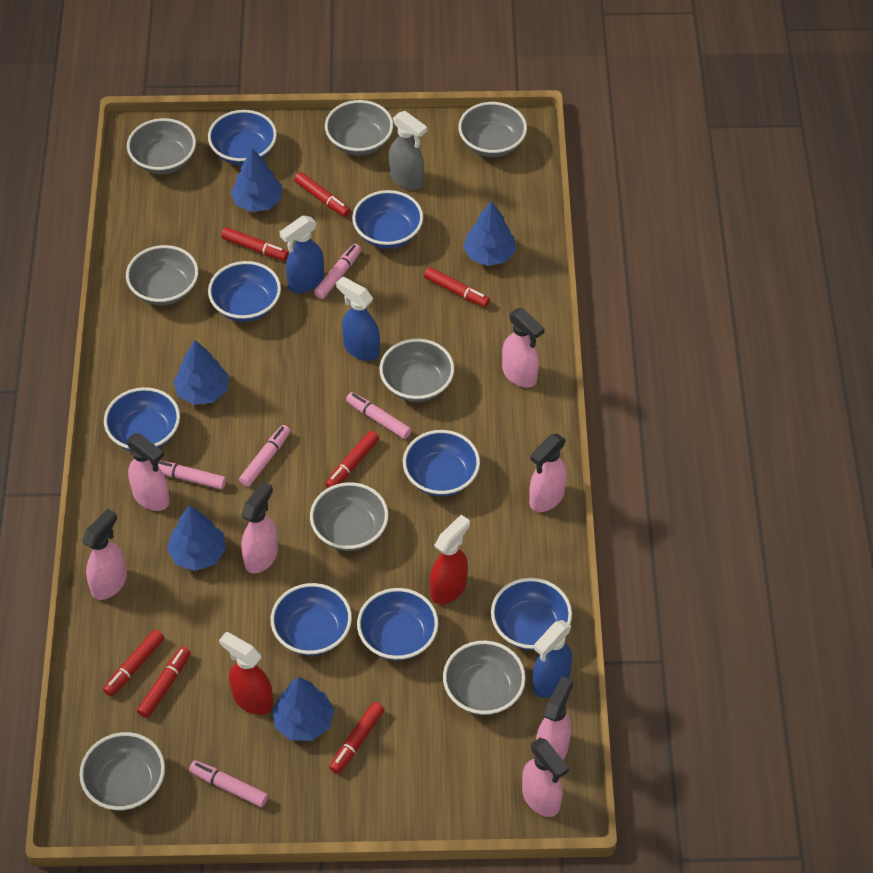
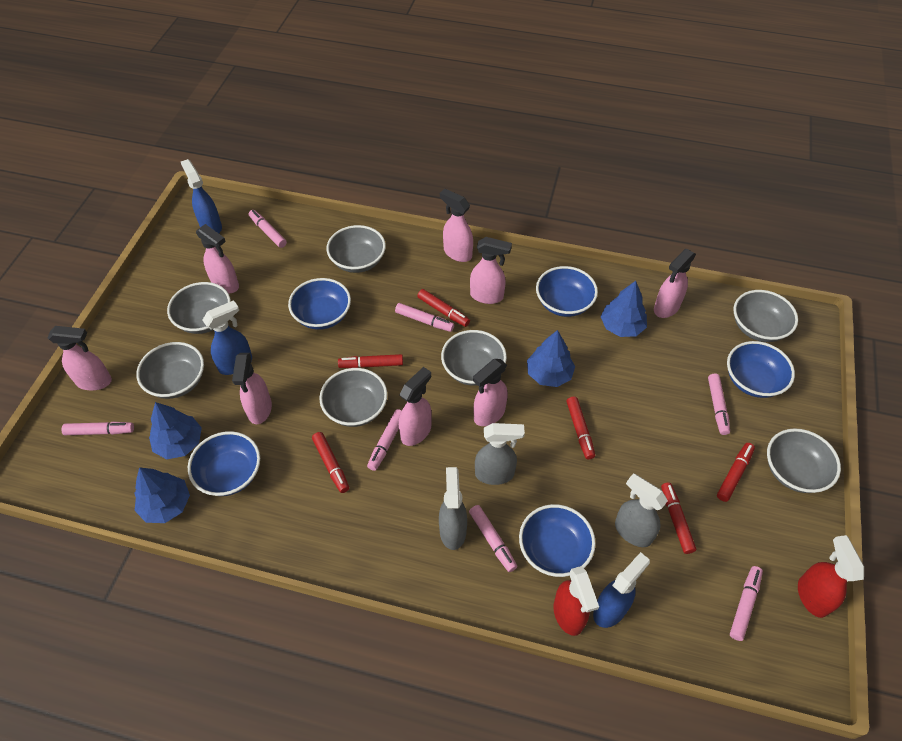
blue bowl: [104,387,180,451] [208,110,277,165] [208,261,281,322] [271,583,352,656] [352,190,423,249] [357,588,438,661] [403,430,480,496] [491,578,572,650] = 8 -> [188,431,260,496] [288,278,351,330] [519,504,596,577] [536,266,598,317] [727,341,795,398] = 5
blue tree: [167,505,226,571] [173,340,229,405] [230,148,282,212] [272,677,334,741] [463,201,516,266] = 5 -> [134,467,190,523] [149,402,202,459] [527,330,575,387] [601,281,647,337] = 4
grey bowl: [79,732,165,811] [126,245,198,305] [127,118,196,174] [310,482,388,551] [325,100,393,155] [379,339,454,402] [443,641,526,715] [458,102,527,157] = 8 -> [136,342,204,399] [167,282,231,334] [319,368,388,427] [326,225,386,273] [441,330,507,386] [733,290,798,342] [767,429,841,493] = 7
grey spray bottle: [389,111,427,190] = 1 -> [439,467,467,550] [475,423,525,485] [615,473,668,547] = 3
pink marker: [157,461,226,489] [189,760,268,807] [239,425,290,487] [314,244,361,299] [346,392,411,439] = 5 -> [61,422,134,435] [249,210,287,248] [367,409,402,471] [395,303,454,332] [469,505,517,572] [708,374,730,435] [730,566,763,641] = 7
pink spray bottle: [82,508,127,600] [126,433,170,511] [241,481,278,573] [502,308,545,388] [522,737,569,817] [529,434,567,512] [536,676,573,760] = 7 -> [47,326,112,390] [196,224,239,293] [232,353,272,424] [399,367,432,446] [440,189,473,262] [470,237,512,304] [473,359,508,426] [654,249,696,318] = 8
red marker: [103,629,164,696] [137,647,191,718] [221,227,289,261] [294,172,350,217] [325,431,379,488] [329,702,384,774] [424,267,490,307] = 7 -> [312,432,349,493] [338,354,403,368] [417,289,470,327] [566,396,595,459] [661,482,696,554] [717,443,755,502] = 6

